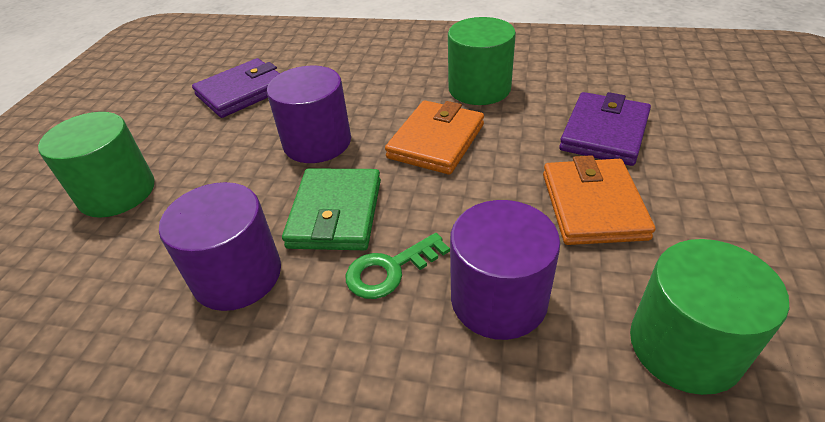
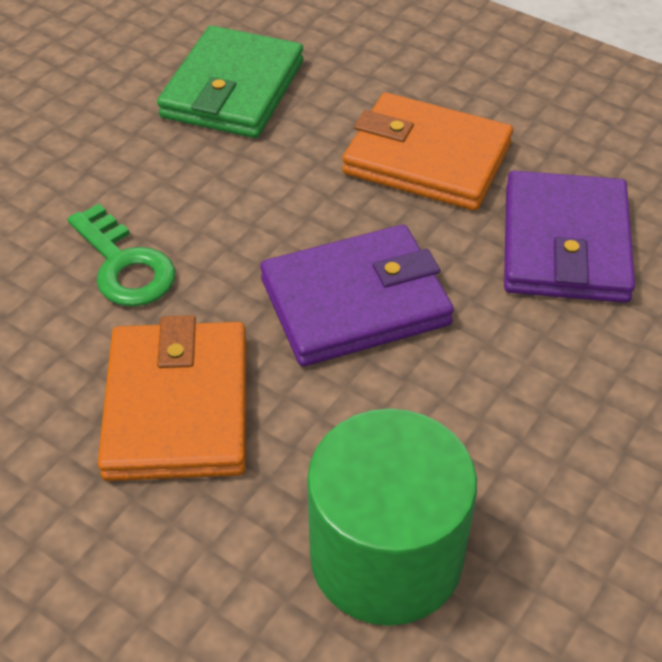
green cylinder: [38,112,154,218] [448,17,516,105] [630,239,789,395] = 3 -> [307,409,477,626] = 1
purple cylinder: [159,182,281,311] [267,65,351,163] [450,200,560,340] = 3 -> none = 0

